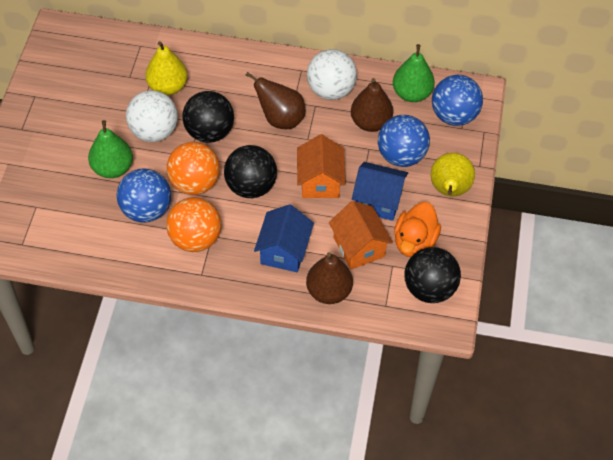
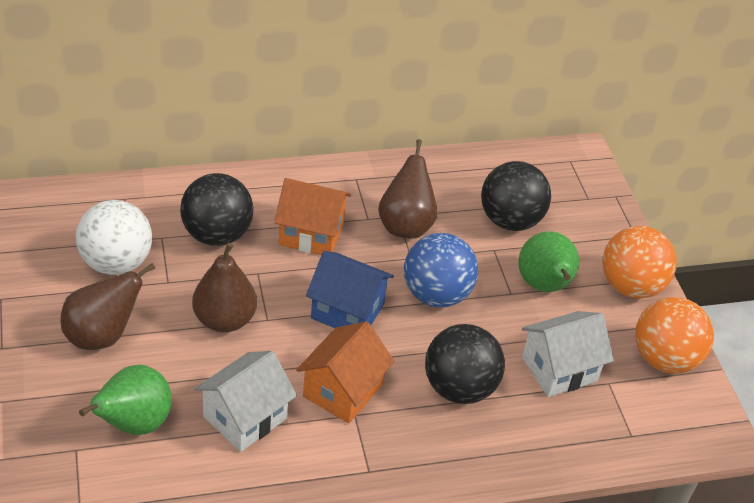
blue ball: [117,168,171,223] [378,115,430,167] [432,75,483,126] = 3 -> [404,233,478,308] = 1
blue house: [254,204,314,272] [352,162,408,221] = 2 -> [306,251,394,328] = 1
orange duck: [394,202,441,257] = 1 -> none = 0
white ball: [126,90,178,142] [307,49,357,100] = 2 -> [76,200,152,275] = 1
white house: none = 0 -> [194,351,297,452] [522,311,614,397] = 2
yellow pear: [145,41,188,95] [431,153,475,196] = 2 -> none = 0

